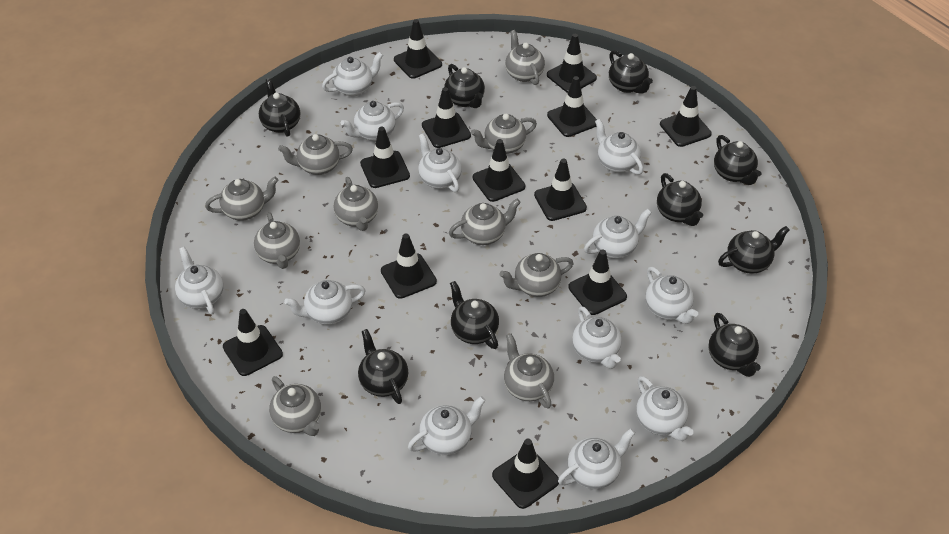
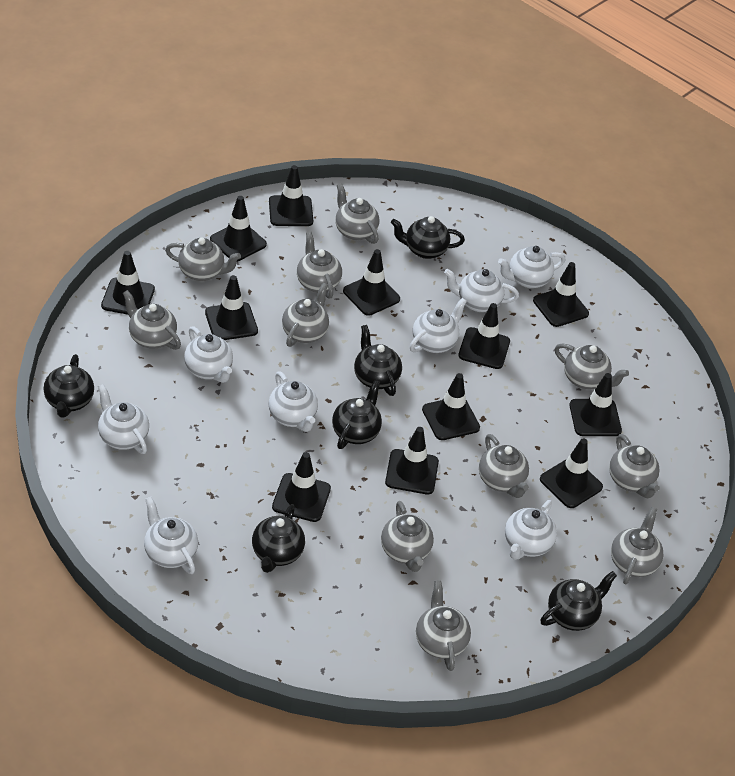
black teapot: [259,78,300,137] [358,329,408,404] [444,64,485,108] [450,281,499,349] [609,50,653,94] [657,173,703,226] [708,313,761,377] [714,135,762,185] [718,226,790,274] = 9 -> [44,354,94,418] [252,504,305,573] [332,380,382,449] [354,325,402,396] [391,216,465,259] [540,571,617,631] = 6
grey teapot: [205,177,278,220] [254,212,300,269] [269,376,321,436] [278,134,353,175] [334,177,378,231] [449,199,521,245] [471,114,537,154] [499,253,574,297] [504,334,554,409] [505,30,545,85] = 10 -> [123,290,181,350] [165,237,241,281] [282,283,329,347] [297,232,342,299] [336,183,379,244] [381,501,434,572] [416,580,471,671] [479,434,529,498] [555,343,629,389] [609,434,660,498] [611,507,664,585] = 11
white teapot: [175,247,223,314] [284,280,366,325] [322,52,383,96] [341,101,404,141] [408,396,486,455] [418,133,462,192] [558,429,635,489] [572,306,622,369] [584,209,652,258] [595,119,643,175] [636,376,694,441] [645,267,698,324] = 12 -> [98,384,149,454] [144,497,198,574] [184,326,233,383] [268,371,318,432] [410,298,467,353] [444,269,519,312] [498,246,566,288] [505,500,557,560] = 8

